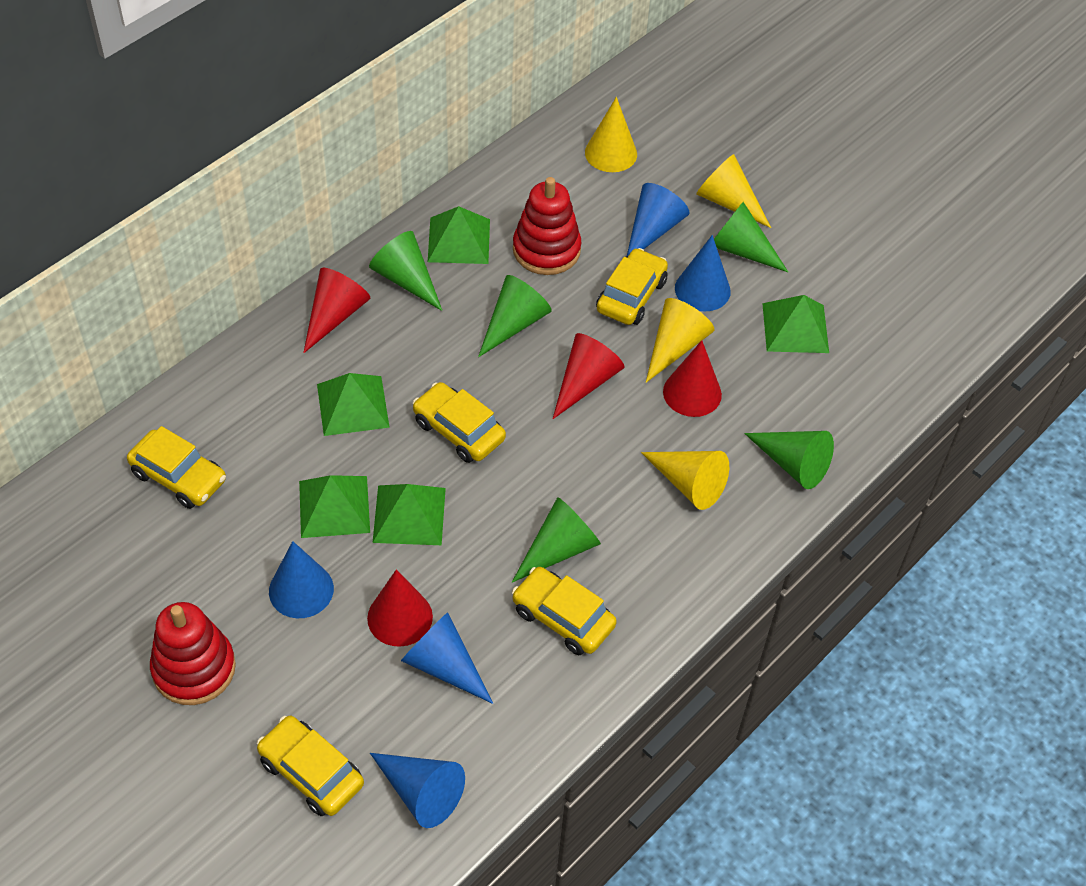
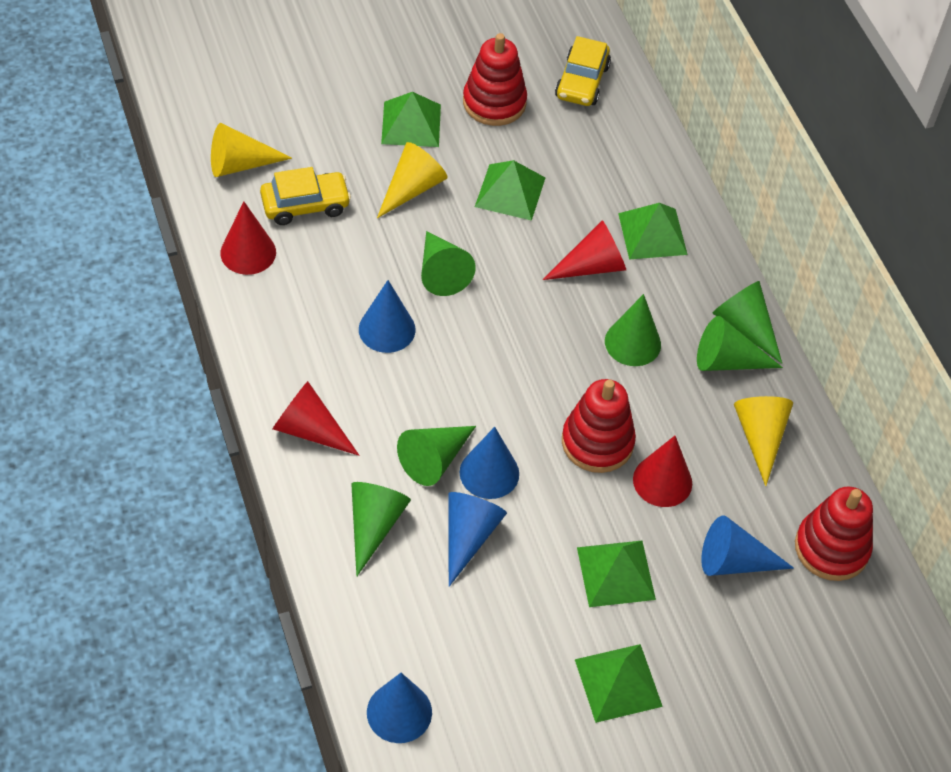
green cone: [369,231,443,311] [478,275,552,357] [512,497,601,582] [714,202,788,272] [744,431,834,489] = 5 -> [351,482,411,577] [397,426,476,486] [421,231,476,296] [605,294,661,366] [697,316,783,371] [712,281,782,364] = 6
red stacking toy: [150,602,236,705] [513,177,581,275] = 2 -> [463,33,527,126] [562,379,636,473] [795,487,873,581] = 3
yellow car: [127,426,226,509] [257,716,364,816] [413,382,506,463] [512,567,617,655] [596,248,668,325] = 5 -> [260,167,351,225] [555,36,611,106] = 2
yellow cone: [585,97,637,172] [641,451,729,510] [646,298,714,382] [696,154,771,228] = 4 -> [211,123,292,177] [377,142,448,218] [734,396,793,486] = 3

